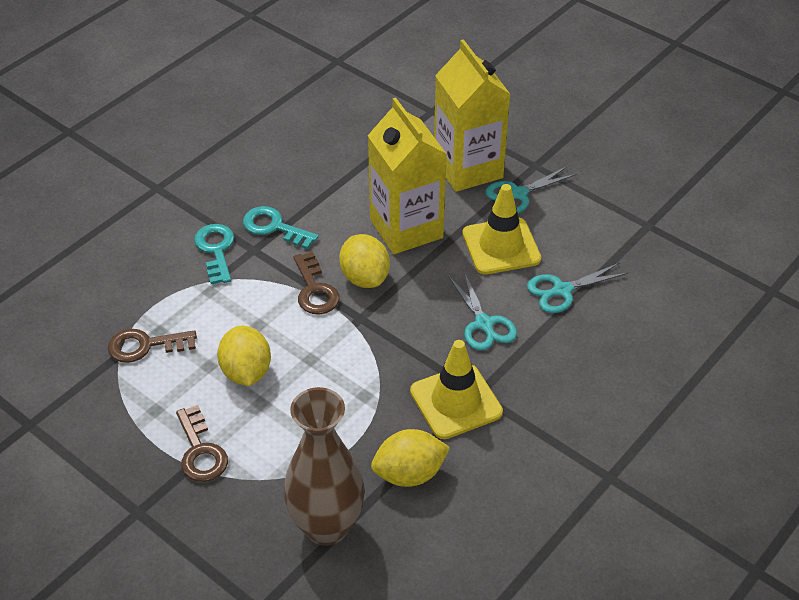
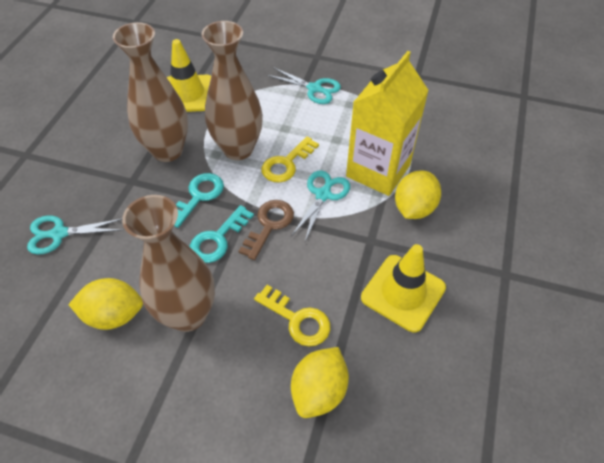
brown key: [108,329,197,363] [176,405,228,482] [293,252,340,315] = 3 -> [238,200,294,260] = 1
brown vase: [283,387,365,546] = 1 -> [113,22,188,162] [122,195,215,332] [202,21,263,160] = 3
yellow carton: [368,98,447,254] [434,39,510,192] = 2 -> [346,51,429,196] = 1
yellow key: none = 0 -> [254,285,330,346] [262,136,319,183] = 2

